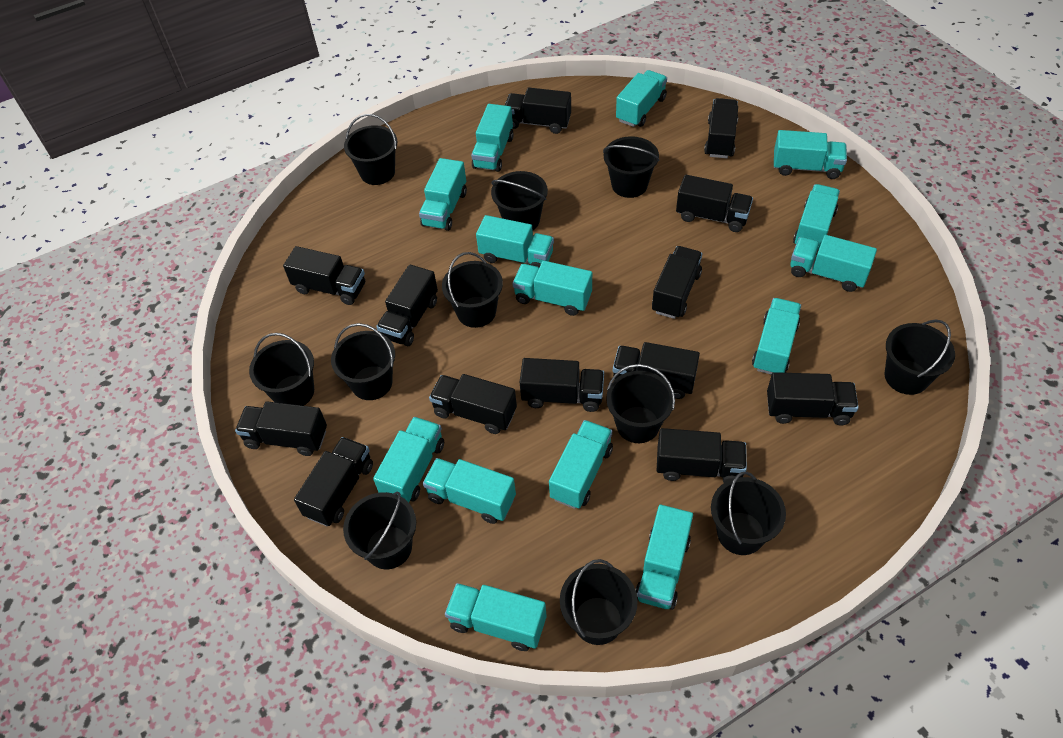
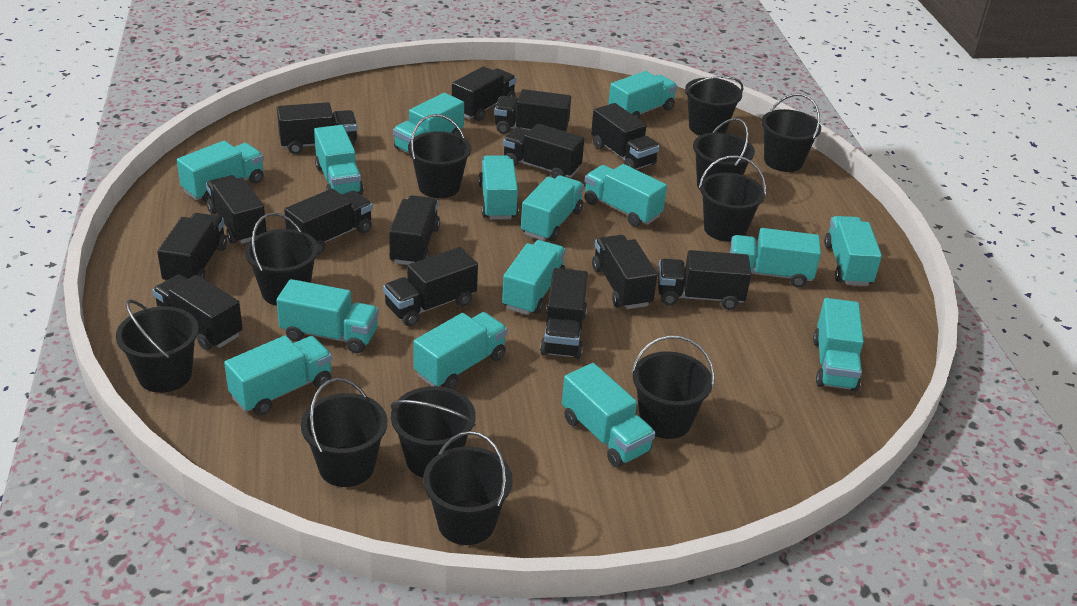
black truck: [235,401,327,456] [283,246,365,305] [294,437,373,526] [376,265,438,346] [429,374,517,434] [505,88,571,134] [519,358,604,412] [613,342,700,399] [652,246,702,319] [657,428,747,483] [676,175,753,232] [704,98,738,158] [767,372,859,426] = 13 -> [152,274,243,350] [157,213,227,280] [206,175,267,244] [277,102,357,154] [284,189,373,254] [383,247,478,326] [389,195,440,265] [452,66,516,121] [494,89,571,134] [503,124,584,178] [540,268,588,359] [591,103,660,169] [592,235,657,309] [658,250,751,310] = 14
turquoise truck: [373,417,444,502] [419,158,467,231] [423,458,516,524] [445,583,547,651] [471,104,514,172] [476,215,554,267] [512,261,592,316] [549,420,613,509] [616,70,667,127] [635,505,693,610] [752,298,801,375] [774,130,847,179] [790,235,877,292] [793,184,840,251] = 14 -> [177,141,264,203] [224,336,332,415] [276,279,379,353] [314,125,364,195] [393,93,464,154] [413,312,507,389] [478,156,518,219] [502,240,566,315] [521,175,584,241] [562,363,655,467] [584,164,667,227] [608,71,677,119] [730,228,821,288] [813,298,864,392] [824,216,882,286] = 15

